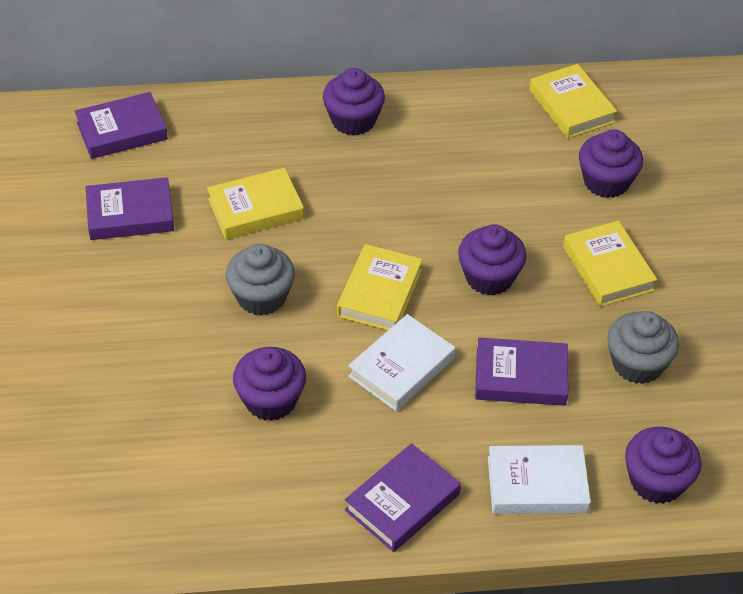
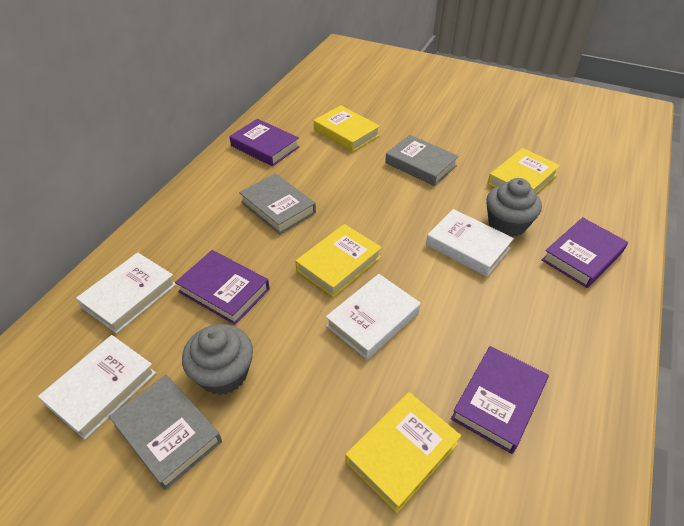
grey book: none = 0 -> [109,375,222,490] [239,173,316,234] [385,135,459,186] = 3
purple cupcake: [233,347,306,421] [323,68,385,136] [458,224,527,295] [579,129,643,198] [625,427,702,504] = 5 -> none = 0
white book: [348,314,455,411] [488,445,591,514] = 2 -> [38,335,156,440] [76,252,176,334] [326,274,421,359] [426,209,514,277] = 4

